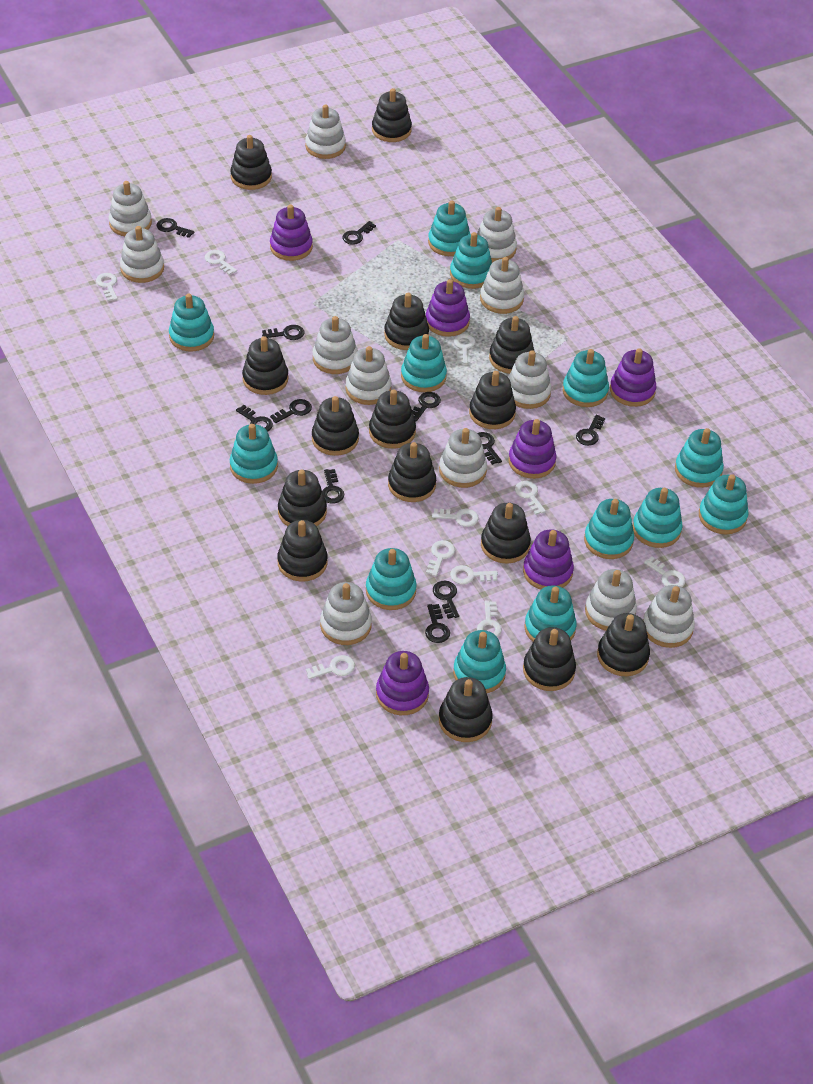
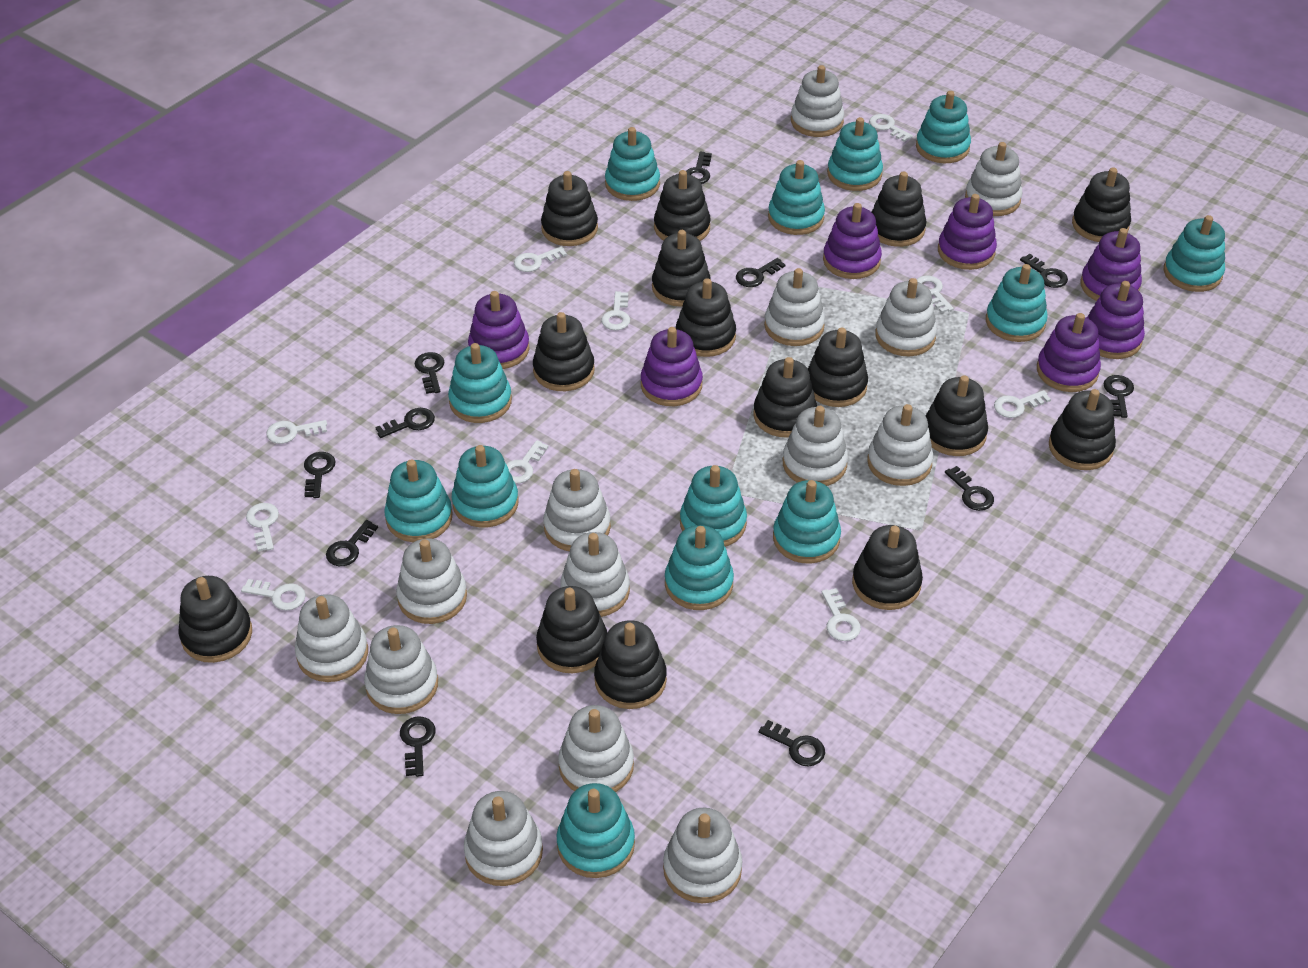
purple stacking toy: [270,204,313,261] [376,651,429,715] [426,279,470,337] [508,419,556,479] [523,529,574,590] [610,348,657,407] = 6 -> [468,291,530,369] [641,327,703,406] [823,203,882,279] [938,194,997,270] [1037,313,1101,392] [1080,228,1142,301] [1087,281,1145,359] = 7
white stacking toy: [109,181,152,236] [120,226,164,283] [305,105,346,159] [313,316,358,374] [320,582,372,645] [345,346,392,405] [439,428,487,488] [477,207,517,262] [480,257,524,314] [508,350,551,409] [585,569,637,631] [643,585,695,648] = 12 -> [295,594,368,682] [364,625,438,714] [396,538,467,624] [464,791,543,886] [543,469,611,551] [558,705,634,792] [560,532,630,617] [663,808,742,903] [764,268,825,346] [783,406,848,486] [791,65,844,137] [867,404,934,486] [875,278,937,356] [965,142,1023,216] = 14

